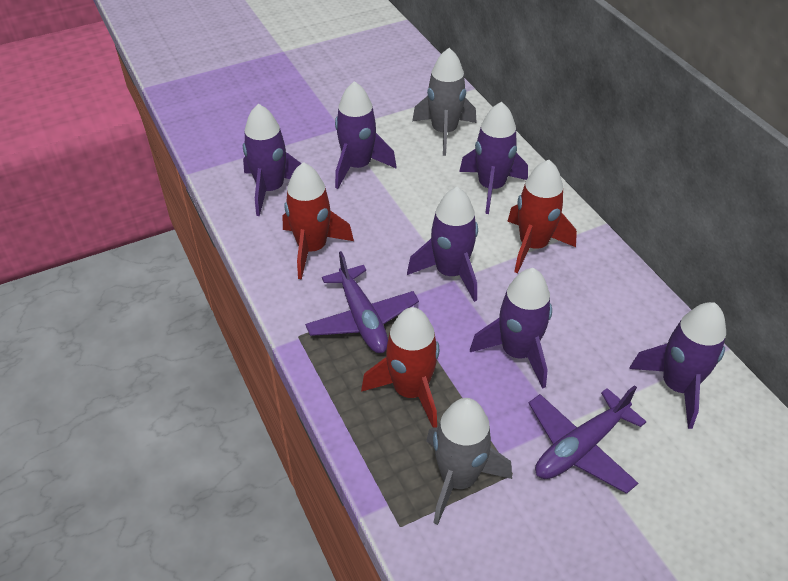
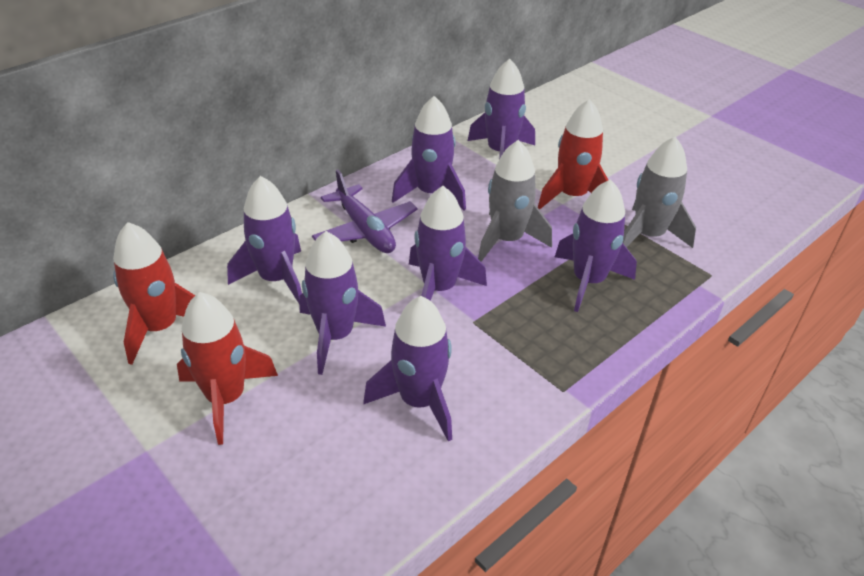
purple plane: [305,251,419,353] [529,385,646,494] = 2 -> [312,170,418,253] = 1
purple rocket: [243,104,302,216] [335,81,396,189] [407,187,478,302] [459,101,528,214] [470,268,552,389] [629,302,726,429] = 6 -> [227,176,302,305] [299,231,386,375] [363,296,452,442] [392,96,466,210] [409,186,487,301] [468,59,535,159] [555,179,637,312] = 7

